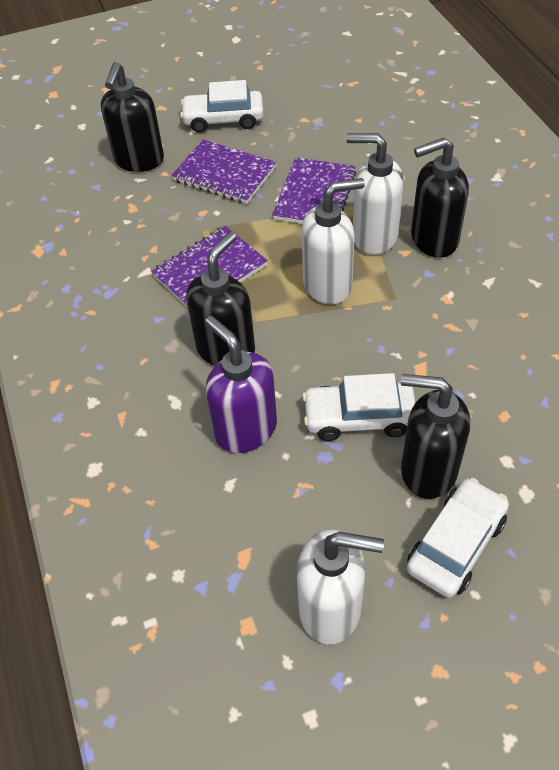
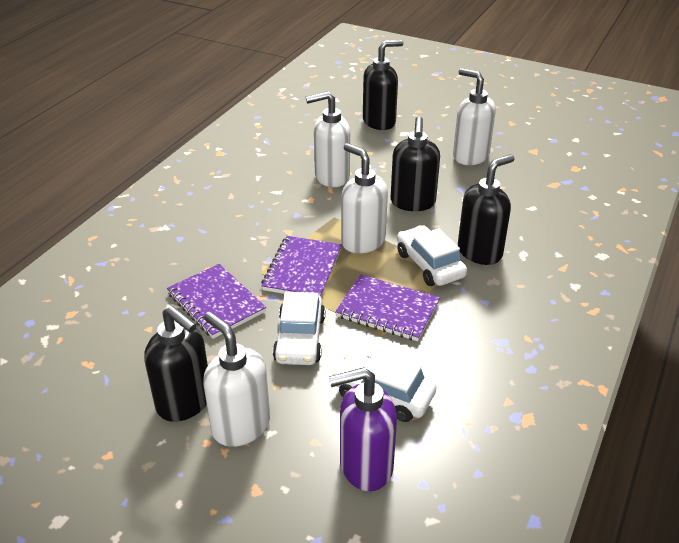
white soap dispenser: [297,529,384,644] [302,178,365,304] [346,133,404,255] = 3 -> [203,312,270,447] [306,91,350,187] [341,143,388,253] [453,68,496,165] = 4

